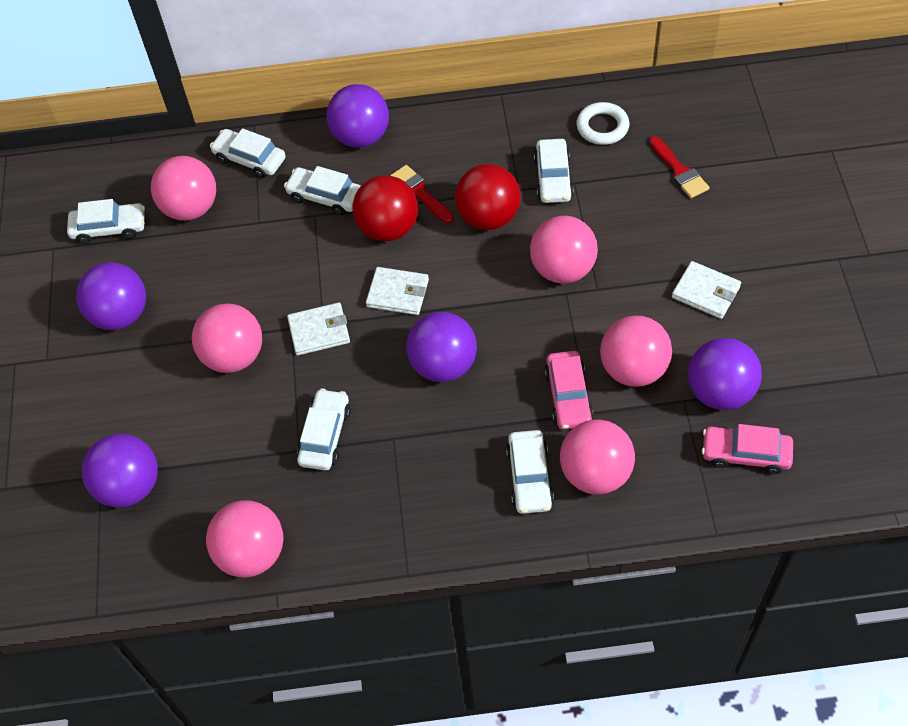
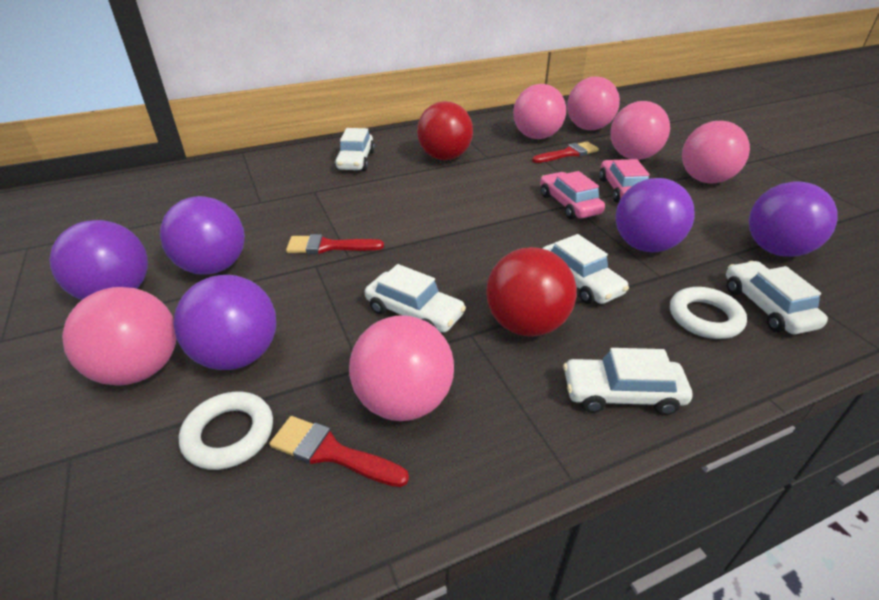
red brush: [390,165,454,223] [649,136,710,198] = 2 -> [269,416,409,487] [286,234,384,254] [532,142,599,163] = 3
white car: [67,199,145,244] [210,128,286,178] [284,166,361,215] [297,388,351,470] [506,430,554,514] [534,139,573,203] = 6 -> [335,128,375,171] [365,264,466,333] [542,234,629,304] [563,348,693,415] [726,261,828,334] = 5
white ring: [577,102,629,145] = 1 -> [179,392,273,470] [670,287,747,339] = 2
white wallet: [287,302,350,356] [366,267,429,315] [672,261,741,319] = 3 -> none = 0

